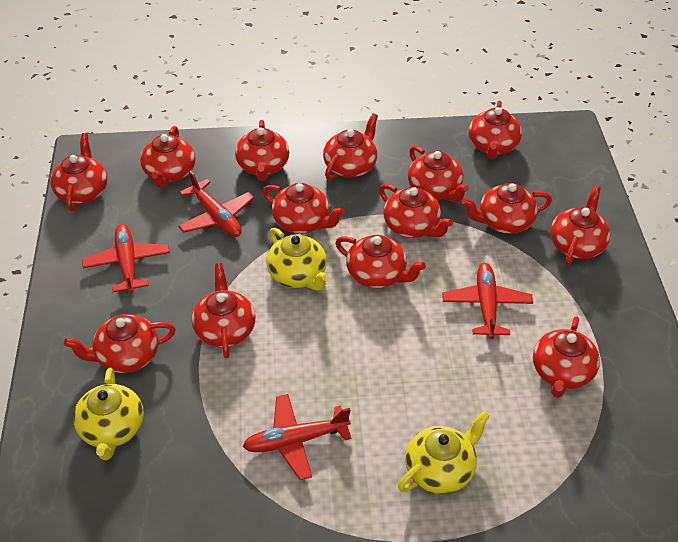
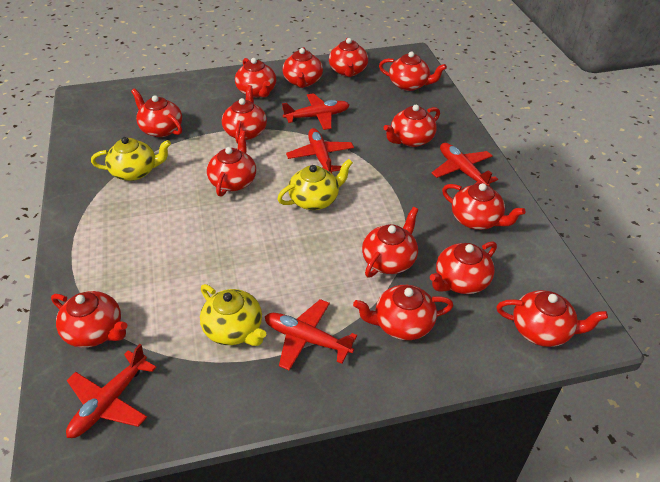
red plane: [82,224,170,293] [178,171,254,237] [242,394,352,480] [442,263,533,339] = 4 -> [66,344,157,438] [265,299,357,370] [282,93,349,130] [286,128,354,173] [432,143,498,186] = 5

